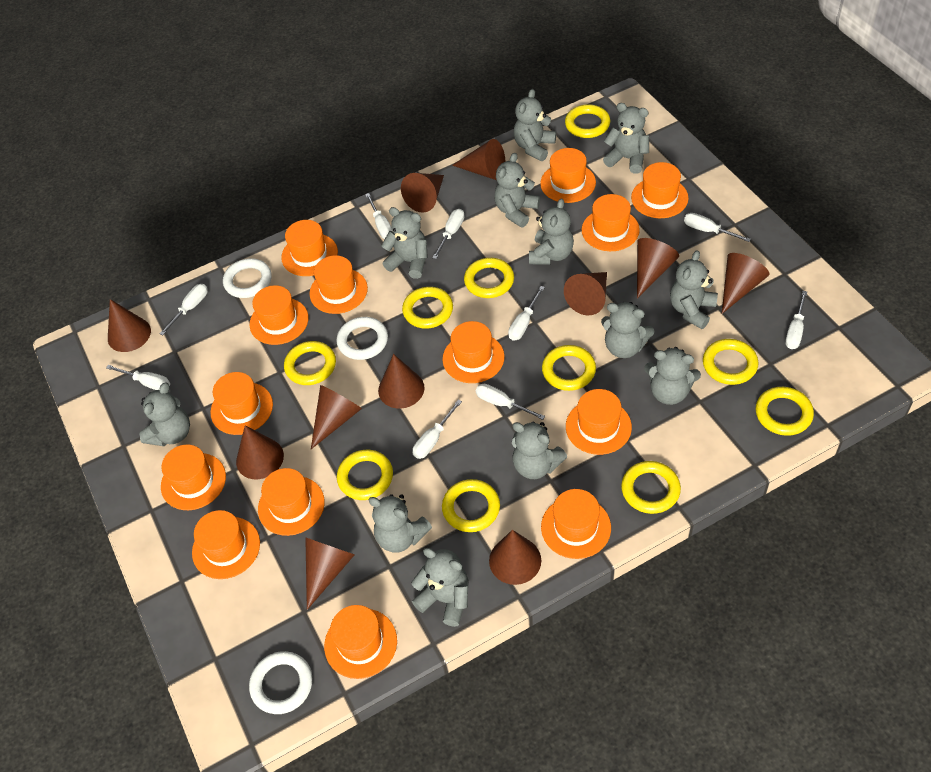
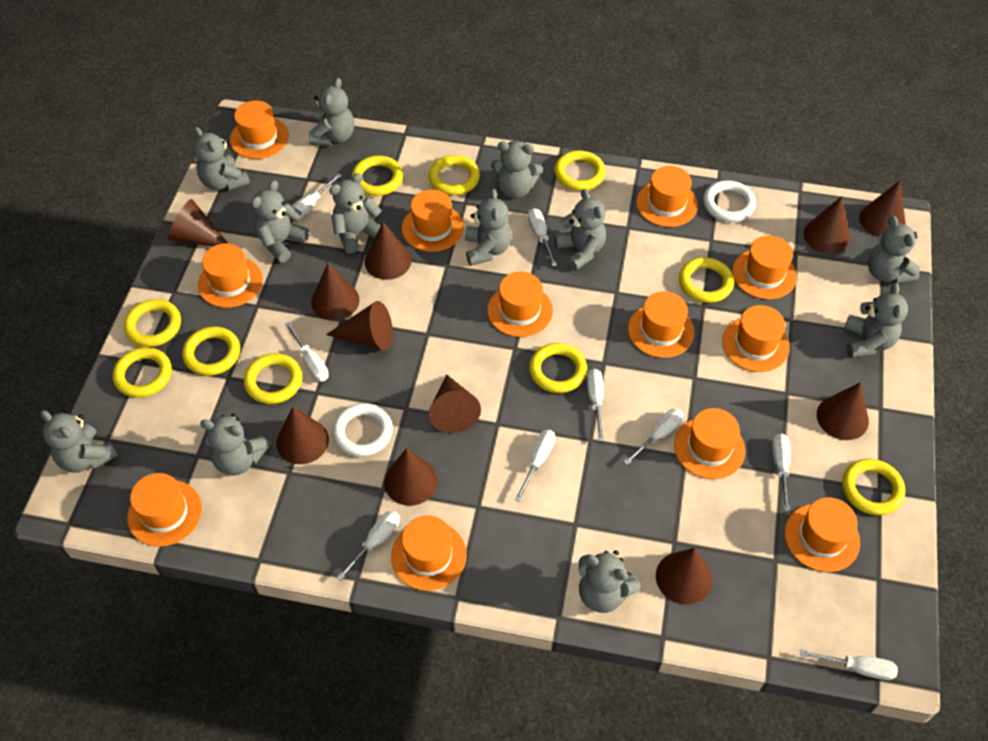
orange hat: [161,445,226,510] [192,510,260,579] [211,372,273,435] [250,285,309,345] [258,468,325,536] [281,220,338,276] [310,255,368,314] [324,605,397,679] [443,321,505,383] [540,148,596,203] [541,489,611,559] [566,389,632,455] [582,194,640,251] [631,162,689,218] = 14 -> [127,473,202,547] [198,243,263,308] [230,101,289,159] [391,515,467,591] [402,190,464,252] [487,271,553,337] [628,292,695,358] [636,166,698,227] [674,408,746,479] [722,305,790,372] [732,235,797,299] [785,497,860,572] = 12
white ring: [223,258,272,298] [249,651,312,714] [336,317,388,360] = 3 -> [332,403,393,457] [703,180,756,222] = 2

